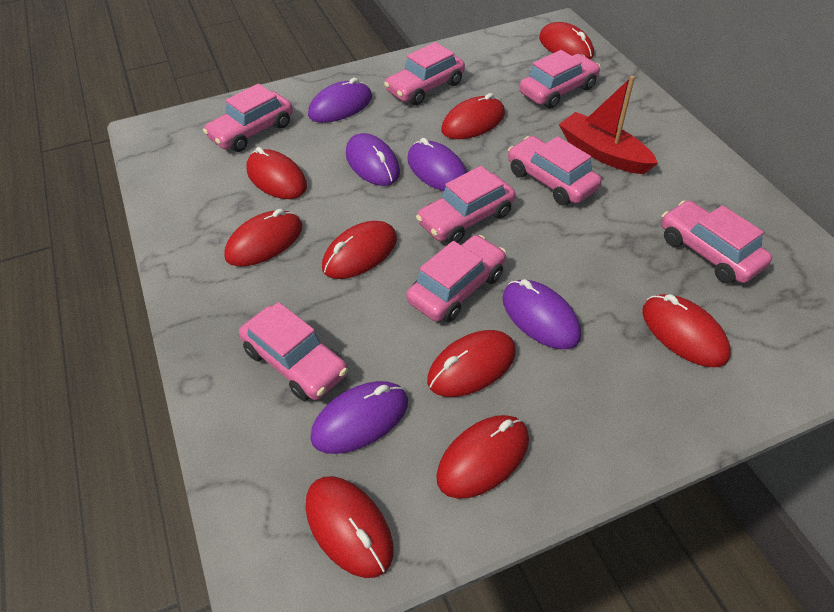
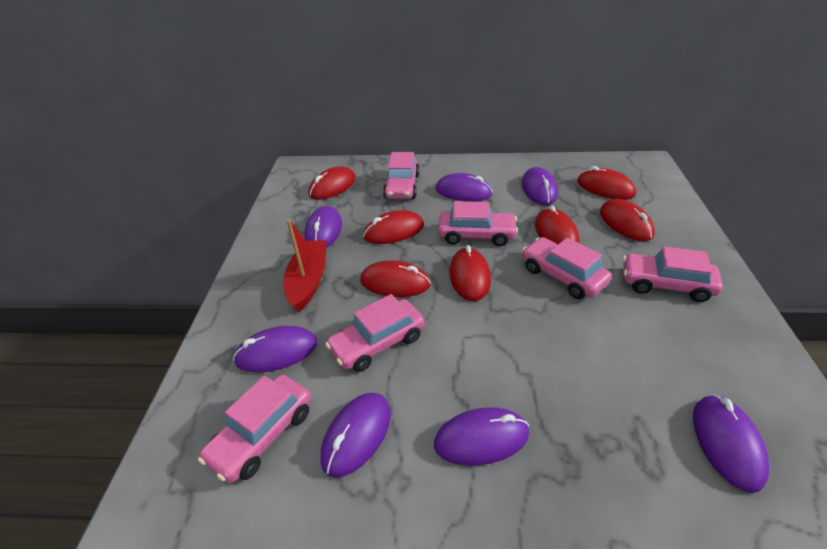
pink car: [203,83,293,152] [239,302,348,401] [384,42,465,105] [406,235,506,322] [416,166,516,243] [508,136,601,206] [520,50,600,109] [661,200,772,284] = 8 -> [198,375,311,483] [325,294,425,372] [383,152,420,199] [438,201,518,246] [522,237,612,299] [623,246,723,302] = 6
purple mouse: [308,78,372,123] [310,381,408,454] [346,133,400,186] [408,138,467,191] [502,279,581,349] = 5 -> [233,326,317,373] [304,206,342,248] [321,393,391,478] [434,407,529,466] [436,173,493,201] [522,167,558,205] [693,394,770,493] = 7
red mouse: [224,209,302,267] [246,147,307,199] [306,476,394,578] [322,221,397,279] [427,330,516,397] [436,415,529,499] [441,93,505,139] [539,22,594,59] [642,294,731,367] = 9 -> [309,166,356,200] [360,260,431,297] [363,210,424,244] [450,245,491,301] [535,205,579,244] [577,166,636,200] [600,199,655,241] = 7

